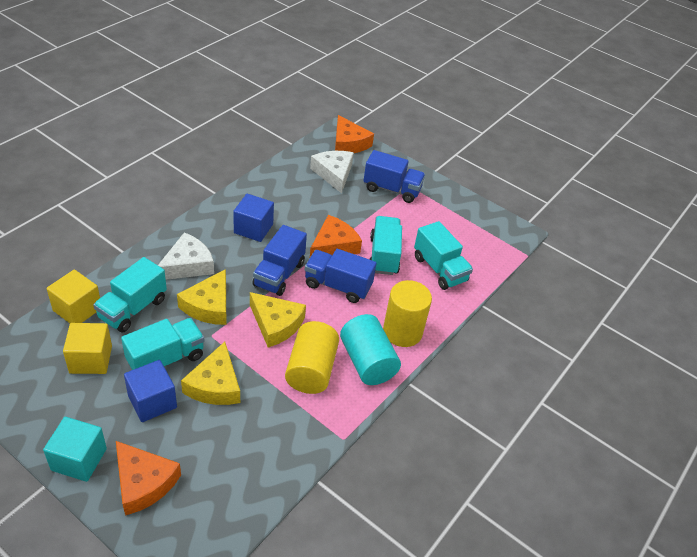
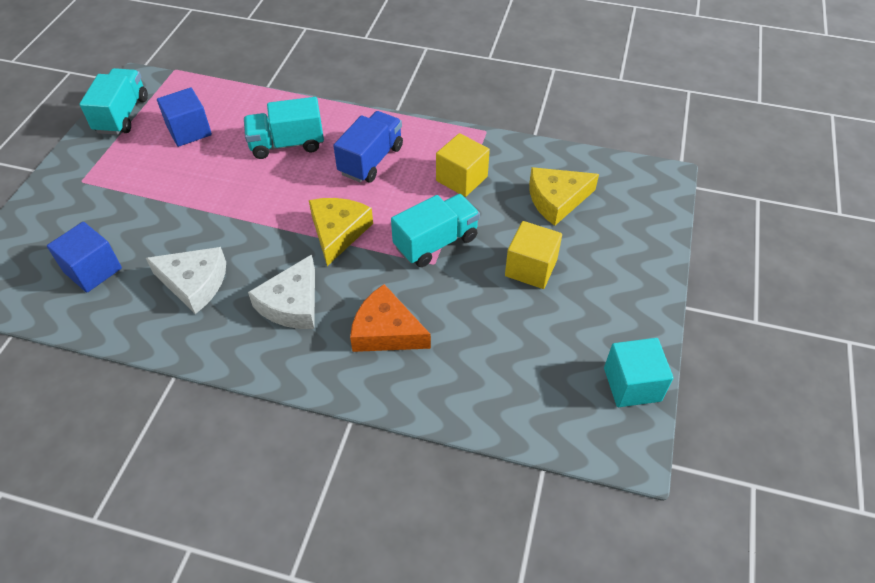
blue truck: [252,225,307,296] [305,249,377,303] [363,150,425,203] = 3 -> [333,111,403,183] = 1
orange cheese: [116,441,181,516] [310,215,362,257] [335,115,374,153] = 3 -> [350,284,431,352] = 1
turquoise cylinder: [340,314,401,385] = 1 -> none = 0
turquoise truck: [93,257,167,333] [121,318,204,370] [370,216,402,275] [414,221,473,290] = 4 -> [79,68,148,135] [244,97,324,159] [391,194,480,267] = 3
yellow cheese: [177,269,226,325] [181,342,240,405] [250,292,306,348] = 3 -> [309,198,373,266] [529,167,599,226] = 2
yellow cylinder: [285,321,339,394] [383,280,432,347] = 2 -> none = 0

